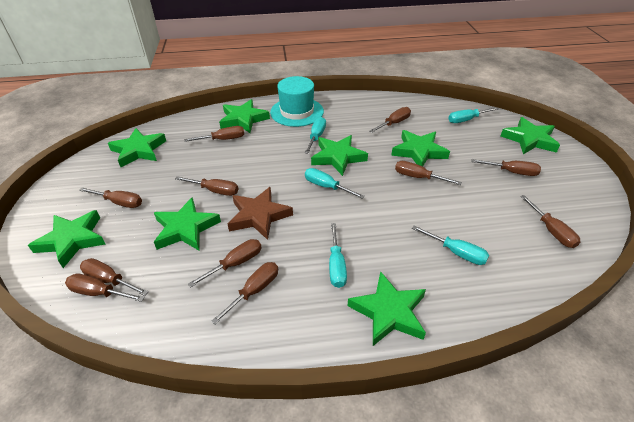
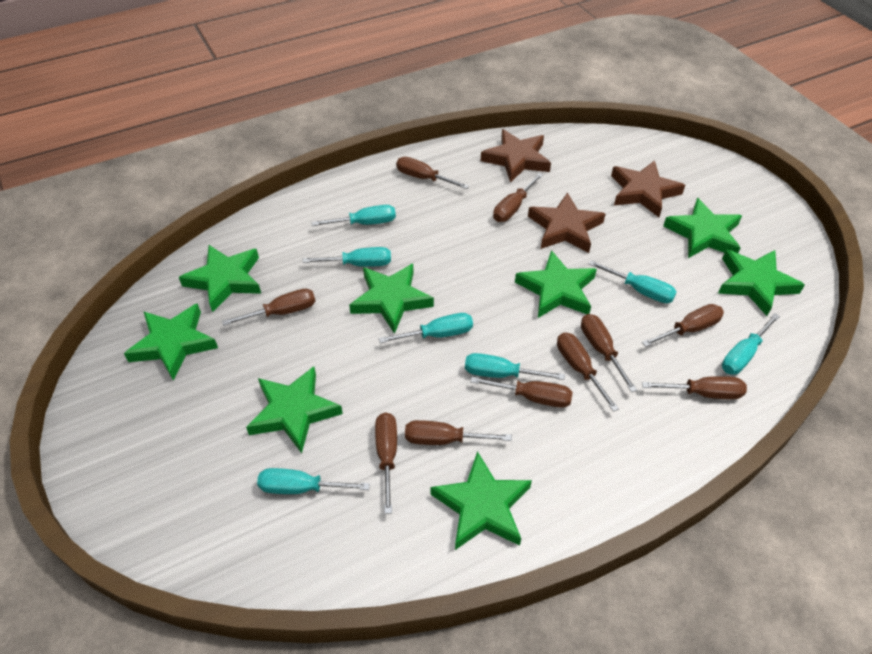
brown screwdriver: [65,274,145,302] [79,188,142,208] [80,258,149,296] [175,176,238,196] [184,126,244,142] [188,239,262,287] [211,262,278,325] [369,107,411,133] [395,161,462,185] [471,159,541,176] [520,195,581,248] = 11 -> [222,289,315,326] [375,412,397,514] [396,157,469,189] [405,420,512,445] [470,377,572,408] [493,173,543,222] [557,333,619,412] [581,314,637,392] [642,304,724,347] [642,376,747,399] = 10
brown star: [228,187,293,240] = 1 -> [481,129,551,183] [528,192,605,253] [611,160,685,217] = 3
turquoise hat: [270,76,324,127] = 1 -> none = 0
turquoise screwdriver: [305,117,326,154] [305,168,365,199] [329,223,347,288] [412,226,489,265] [448,107,499,123] = 5 -> [257,468,370,494] [302,247,391,267] [311,205,396,226] [379,313,473,343] [465,353,565,380] [589,260,677,303] [722,313,780,375] = 7

